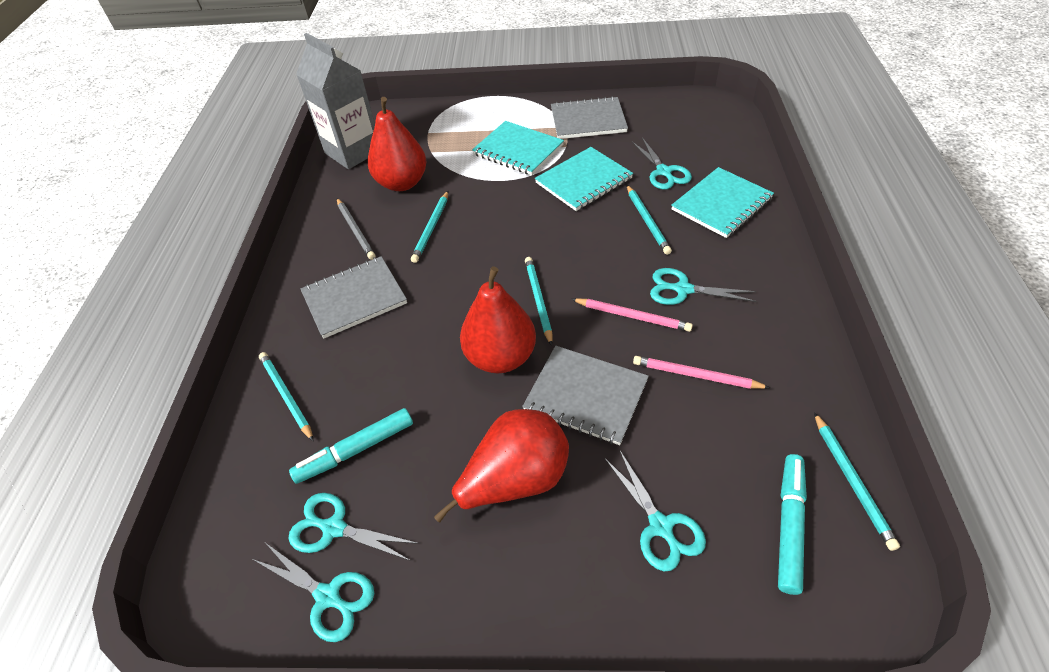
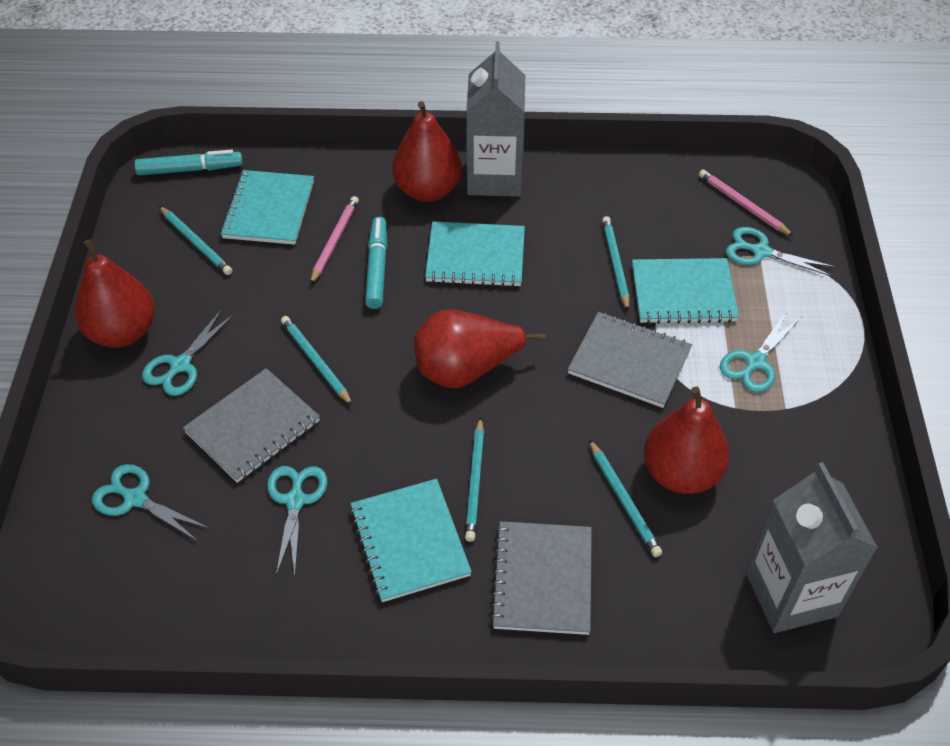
grey carton: [296,33,375,169] = 1 -> [466,41,525,197] [746,462,878,633] = 2
grey pencil: [337,198,375,260] = 1 -> none = 0
red pear: [368,97,427,191] [434,409,569,522] [460,267,536,374] = 3 -> [75,239,155,347] [392,101,462,202] [414,309,546,389] [644,387,730,494] = 4
turquoise notebook: [472,121,564,175] [535,147,633,211] [671,167,774,238] = 3 -> [220,170,314,245] [350,479,472,602] [425,221,525,287] [632,258,739,324] = 4

